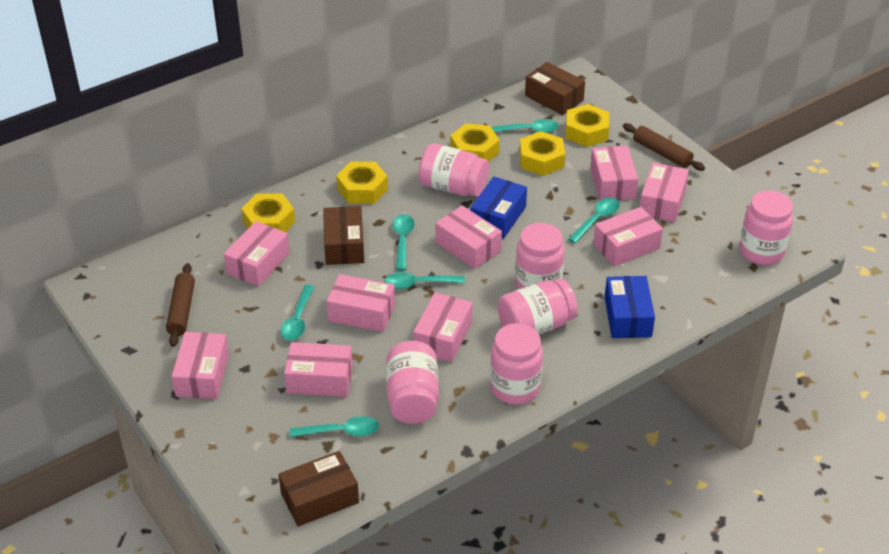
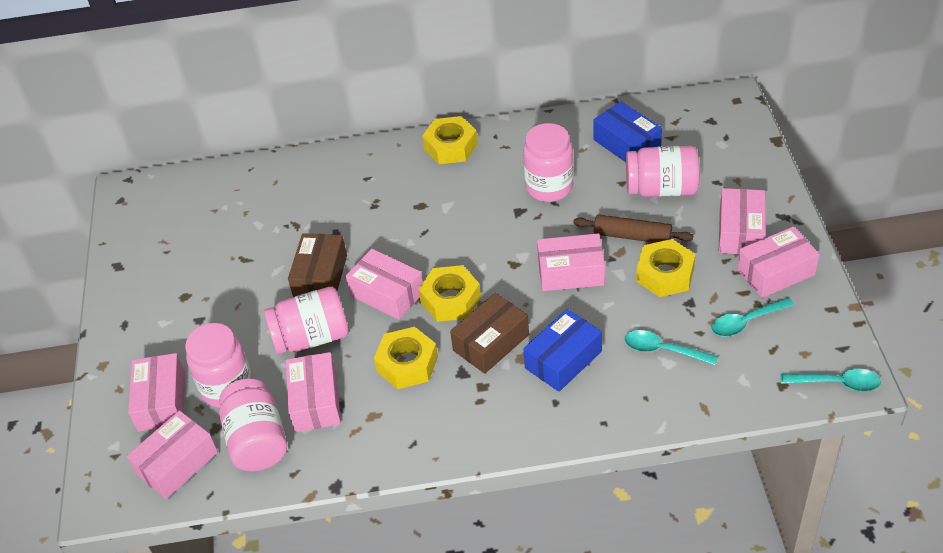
brown box: [278,451,359,527] [323,206,364,265] [525,62,585,115] = 3 -> [288,233,347,297] [450,293,529,374] = 2
brown rolling pin: [166,263,195,347] [623,123,705,171] = 2 -> [573,214,693,243] = 1
pink box: [172,332,229,399] [224,221,290,287] [284,342,353,397] [326,274,395,332] [413,292,472,362] [436,205,502,269] [590,146,638,200] [593,207,663,267] [640,162,689,222] = 9 -> [127,410,218,499] [128,353,185,432] [285,352,341,432] [346,249,423,320] [537,233,605,291] [719,188,765,254] [737,226,820,298] = 7
pink jar: [386,341,439,424] [418,143,489,197] [490,323,543,405] [498,279,578,335] [515,223,565,289] [739,190,793,265] = 6 -> [185,323,253,408] [219,379,287,471] [264,287,349,354] [523,123,574,202] [626,146,699,197] = 5
turquoise spoon: [280,285,314,341] [290,416,379,437] [384,272,465,289] [392,214,415,271] [491,119,559,133] [568,197,620,243] = 6 -> [625,330,718,365] [711,297,794,337] [780,369,881,392] = 3
yellow nut: [241,194,295,232] [336,162,388,204] [450,123,500,162] [519,131,565,176] [566,104,609,147] = 5 -> [374,327,438,389] [419,265,481,322] [422,116,478,164] [636,239,696,297] = 4

